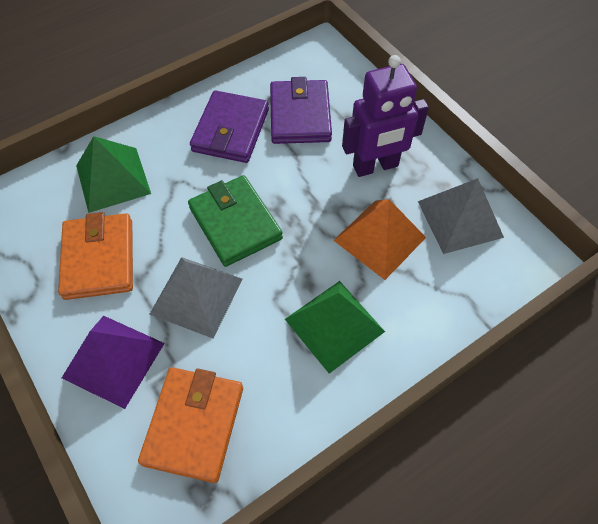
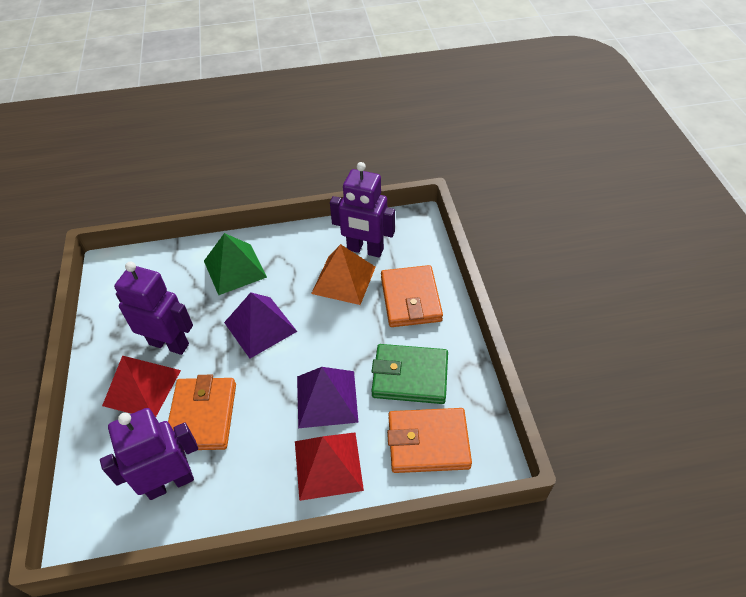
green pyramid: [76,136,151,213] [285,281,385,374] = 2 -> [204,233,267,295] = 1
grey pyramid: [149,257,243,338] [418,178,504,254] = 2 -> none = 0
orange wallet: [58,212,133,300] [138,367,243,483] = 2 -> [168,375,236,450] [381,265,443,327] [387,408,472,473] = 3
purple pyramid: [62,316,165,409] = 1 -> [224,293,297,358] [297,367,359,428] = 2
purple robot: [342,55,429,177] = 1 -> [100,408,198,500] [114,262,193,355] [330,162,395,257] = 3
purple wallet: [190,90,269,163] [270,77,332,144] = 2 -> none = 0
red pyramid: none = 0 -> [102,355,181,417] [295,432,364,501] = 2

